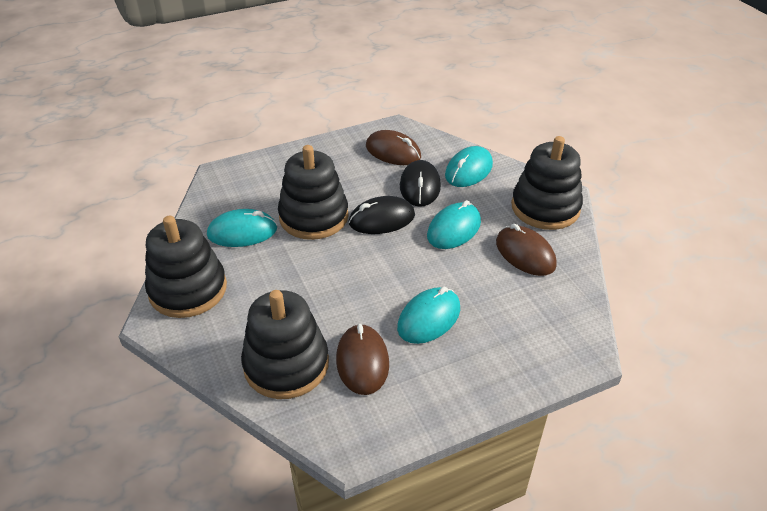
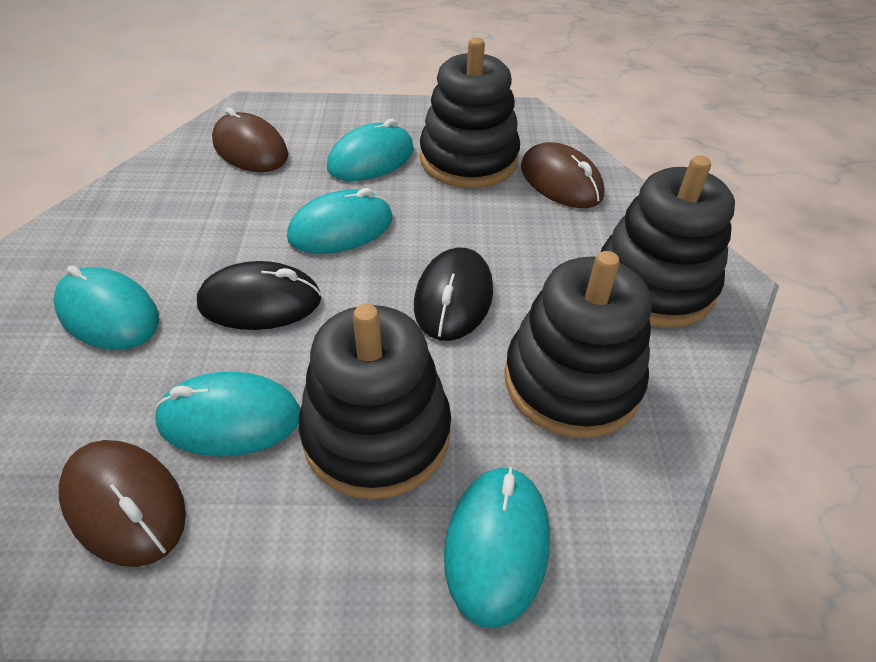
turquoise mouse: [207,209,277,247] [397,287,460,344] [427,200,481,249] [445,146,493,187] = 4 -> [53,265,159,350] [154,372,301,457] [287,188,393,254] [327,119,414,181] [444,467,550,628] = 5

